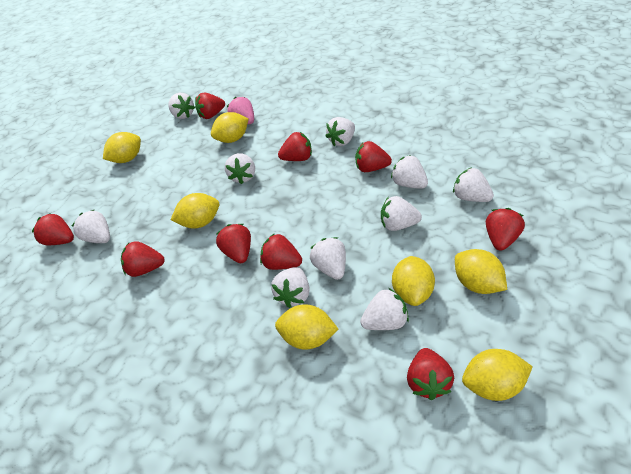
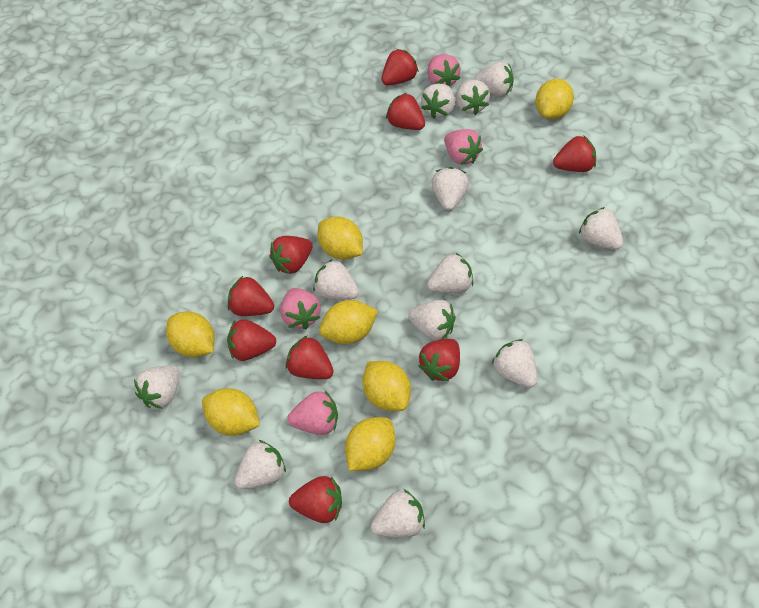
pink strawberry: [227,97,254,124] = 1 -> [281,288,320,330] [287,391,338,435] [428,54,460,87] [444,129,483,165] = 4
white strawberry: [72,209,110,243] [168,93,195,119] [225,153,255,184] [271,267,310,308] [310,237,346,280] [326,117,355,146] [360,288,409,330] [381,196,422,231] [391,155,428,189] [453,167,494,202] = 10 -> [134,365,180,409] [235,440,286,489] [313,259,359,300] [371,489,425,537] [408,300,456,341] [421,84,455,119] [427,253,473,293] [432,167,469,211] [456,79,490,115] [474,62,514,97] [492,339,537,388] [579,207,623,250] = 12

